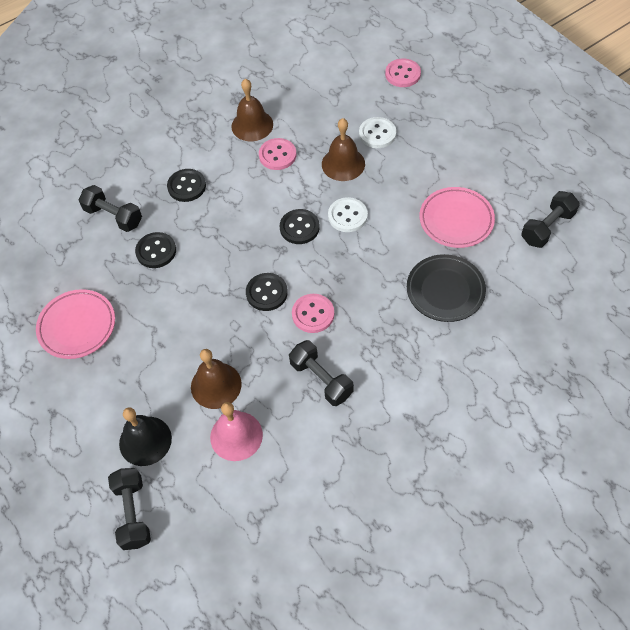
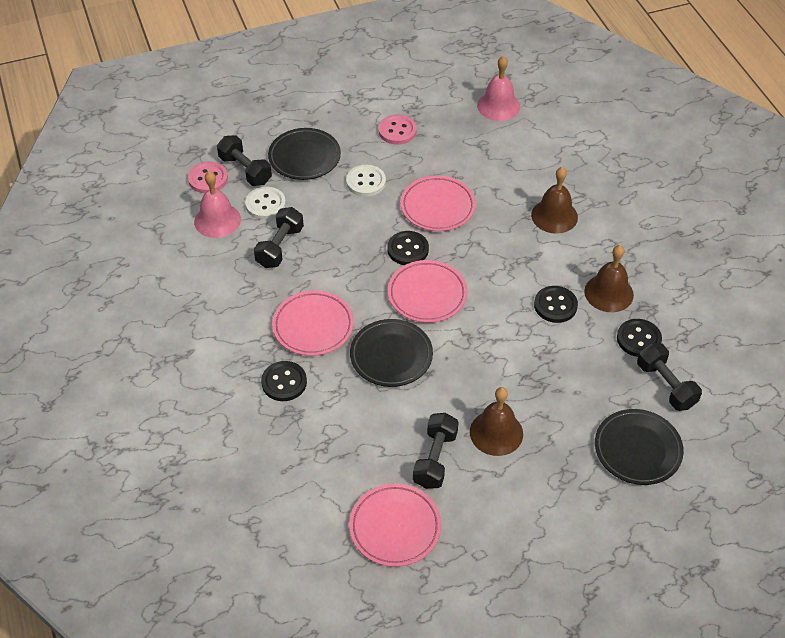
black bell: [119,407,172,466] = 1 -> none = 0
black plate: [407,254,486,322] = 1 -> [268,128,341,180] [350,319,433,387] [595,409,684,485] = 3
pink bell: [210,402,263,461] = 1 -> [194,171,241,238] [477,56,520,121] = 2
pink button: [259,138,296,170] [292,294,334,333] [385,59,421,87] = 3 -> [188,162,228,193] [378,115,417,145] = 2
pink plate: [36,289,115,359] [420,187,495,248] = 2 -> [272,290,354,356] [349,483,441,567] [388,260,467,323] [400,176,476,231] = 4

